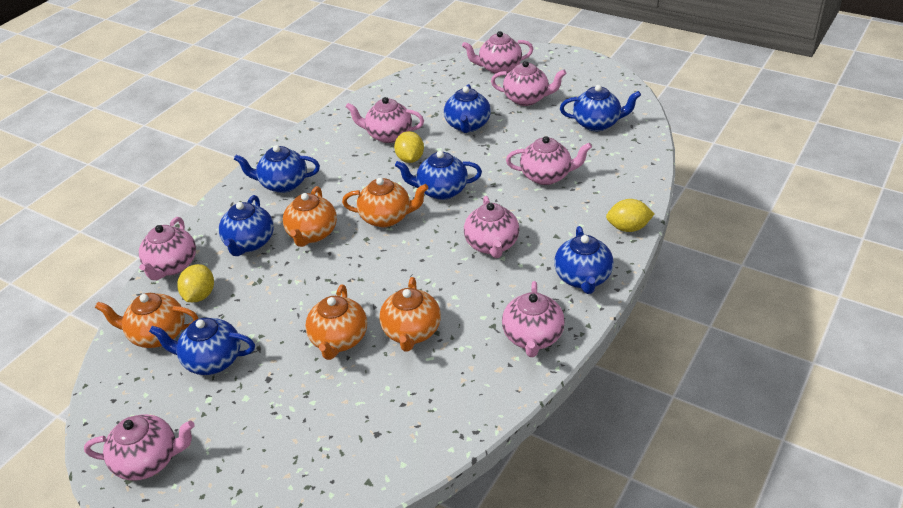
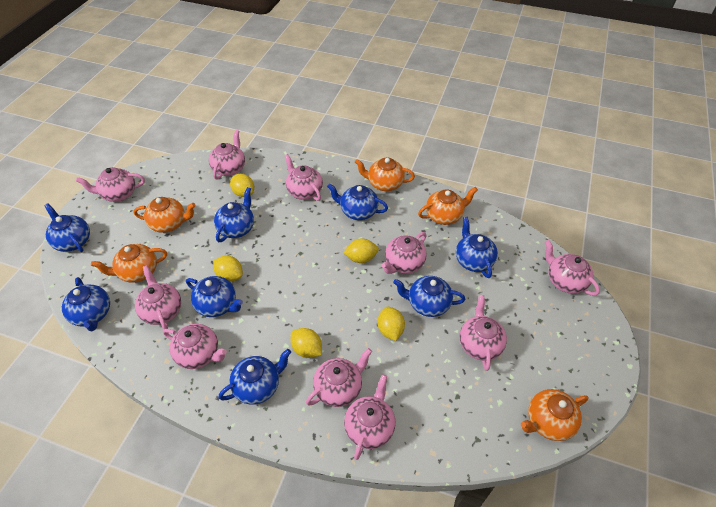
blue teapot: [149,317,255,375] [219,195,274,256] [234,145,320,193] [395,151,482,200] [444,84,491,133] [554,226,614,294] [560,85,641,131] = 7 -> [44,203,90,252] [62,277,110,331] [186,276,243,317] [214,187,254,242] [218,349,291,405] [327,183,388,220] [393,276,465,317] [456,217,498,278] = 8
pink teapot: [84,414,195,480] [139,217,196,280] [346,97,424,143] [462,31,533,74] [464,196,519,258] [491,61,566,106] [502,281,565,357] [506,136,592,185] = 8 -> [76,167,145,202] [135,265,181,329] [163,324,227,369] [209,130,245,180] [285,154,323,201] [306,348,372,407] [344,374,395,460] [381,232,427,274] [460,295,507,371] [545,240,600,296] = 10
yellow lemon: [177,264,214,302] [394,131,424,163] [606,199,655,232] = 3 -> [213,256,243,282] [230,174,254,197] [291,328,322,358] [343,238,379,263] [378,307,405,341] = 5

